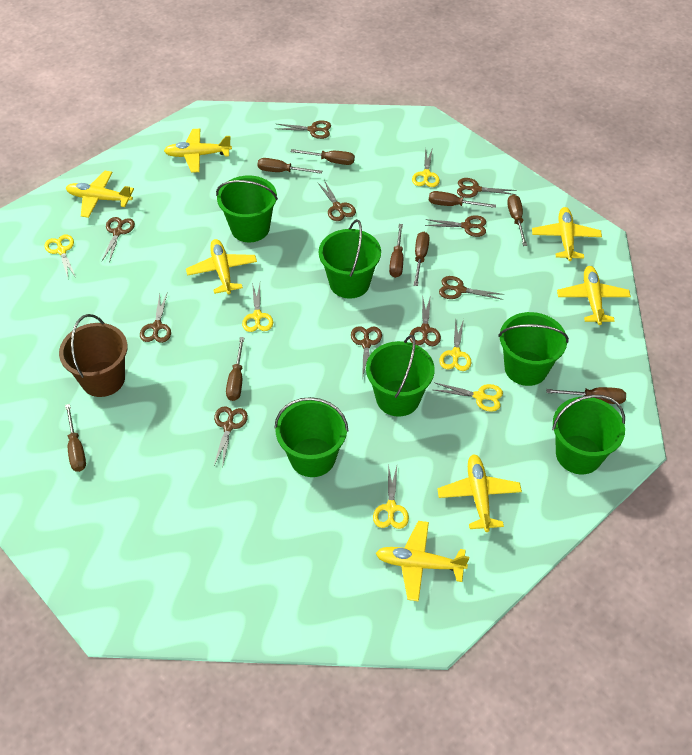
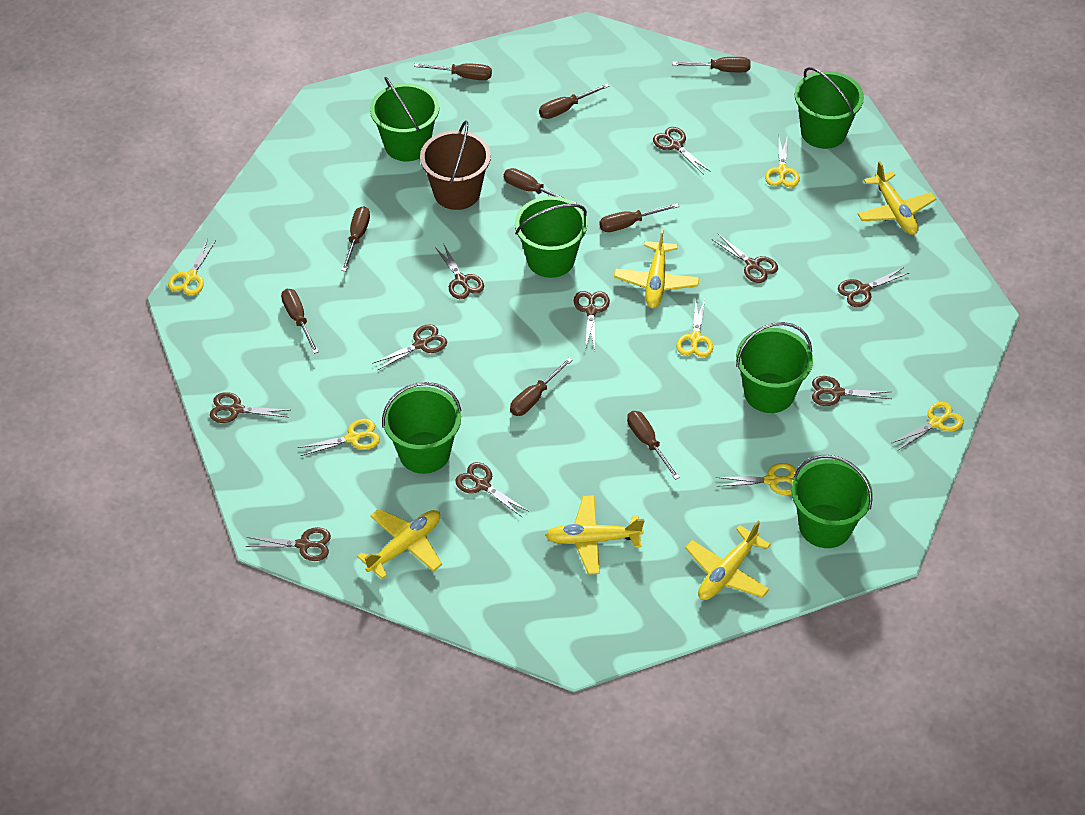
yellow plane: [66,171,134,218] [164,129,232,173] [186,239,257,294] [376,521,469,602] [437,454,522,532] [532,207,602,261] [557,266,631,325] = 7 -> [357,509,442,579] [545,495,644,574] [614,228,699,309] [685,521,771,600] [858,161,936,235] = 5

